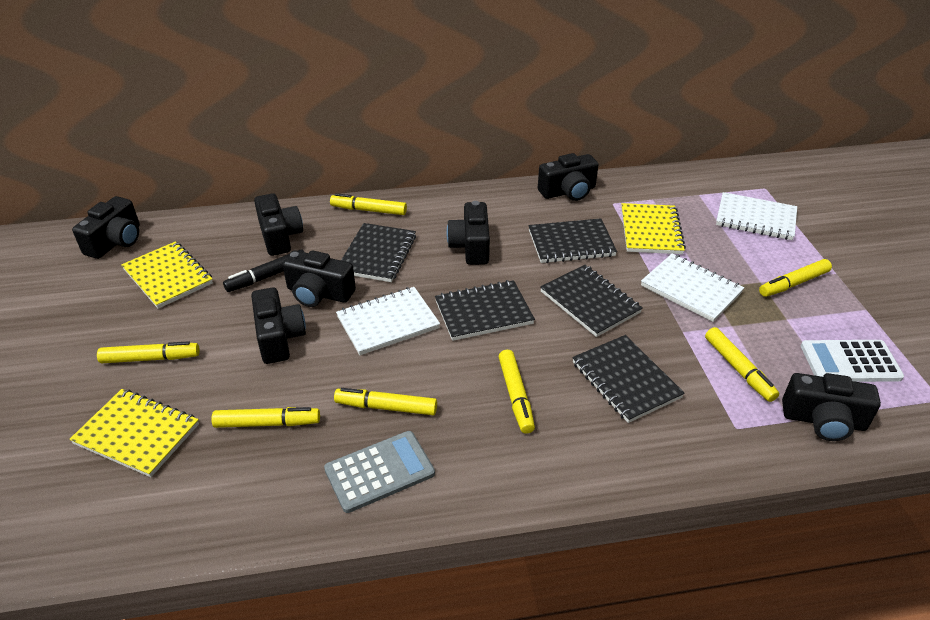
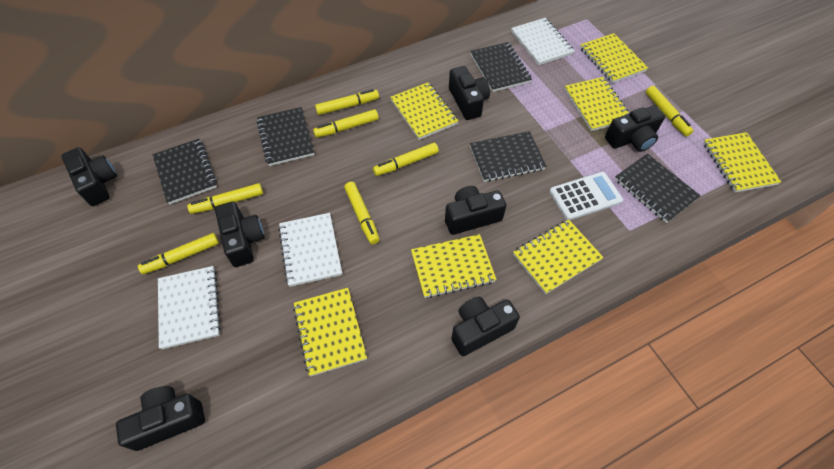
black marker: [223,250,304,292] = 1 -> none = 0
grey calculator: [324,431,435,513] = 1 -> none = 0
yellow notebook: [69,389,199,477] [121,241,213,309] [621,203,686,254] = 3 -> [293,288,367,377] [390,82,458,140] [411,234,496,298] [513,220,604,294] [564,77,629,131] [580,33,648,83] [703,132,781,192] = 7

